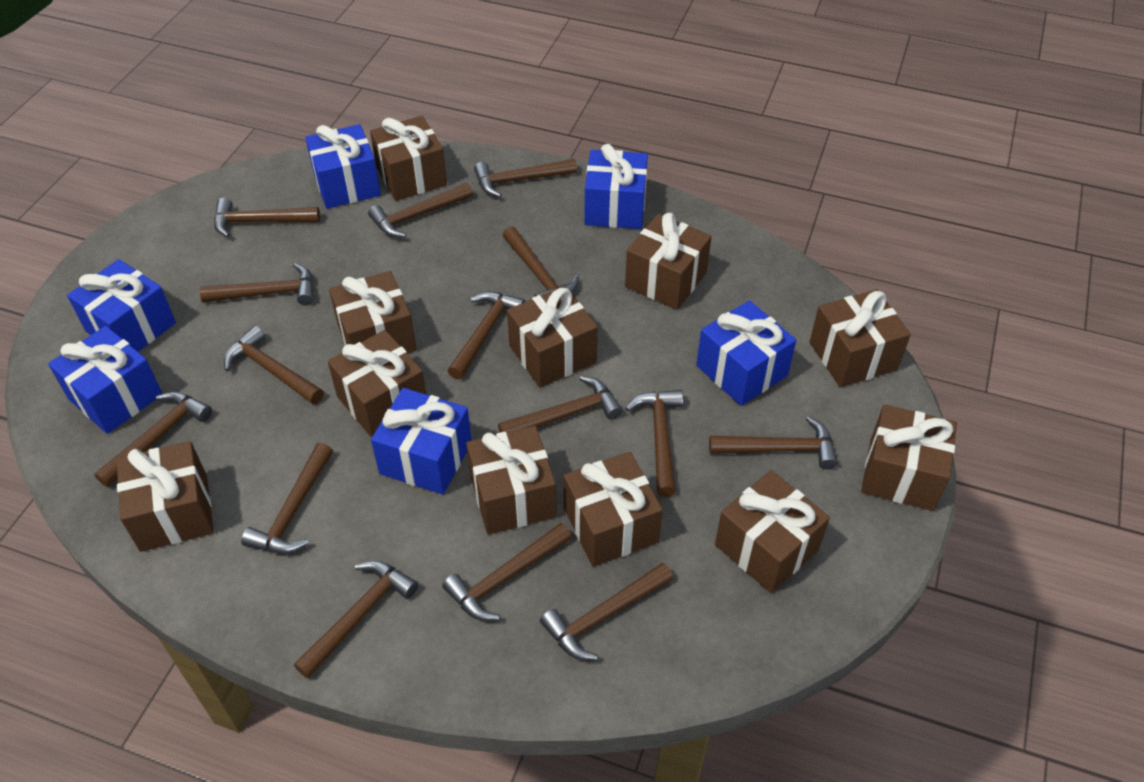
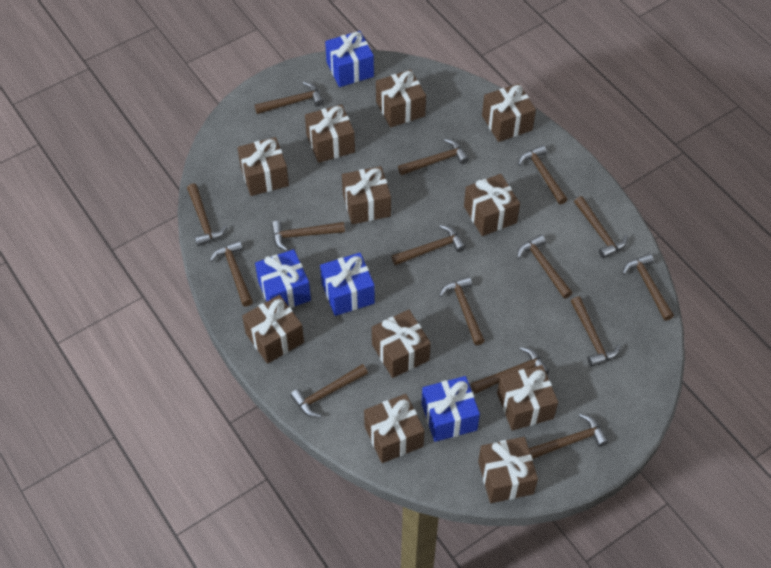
blue gift: [48,326,162,434] [67,259,176,352] [305,124,381,209] [371,388,472,495] [584,144,648,229] [696,300,796,406] = 6 -> [255,249,311,308] [320,253,375,316] [325,31,374,87] [422,376,480,442] = 4

